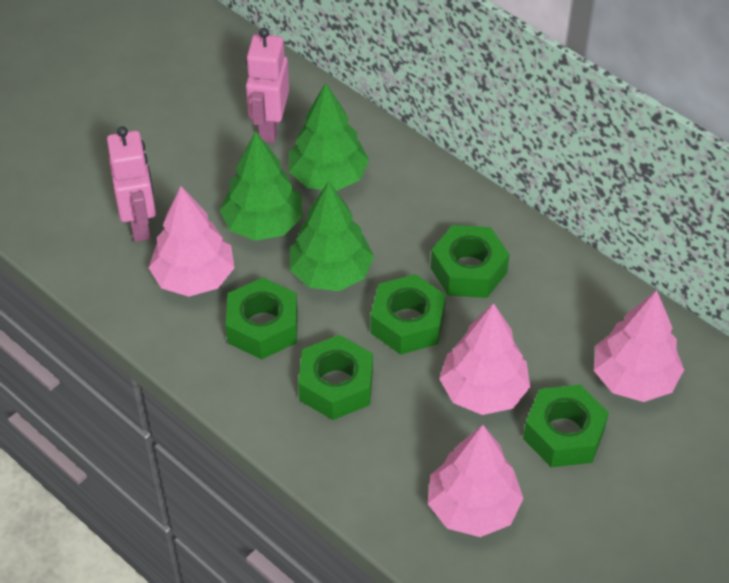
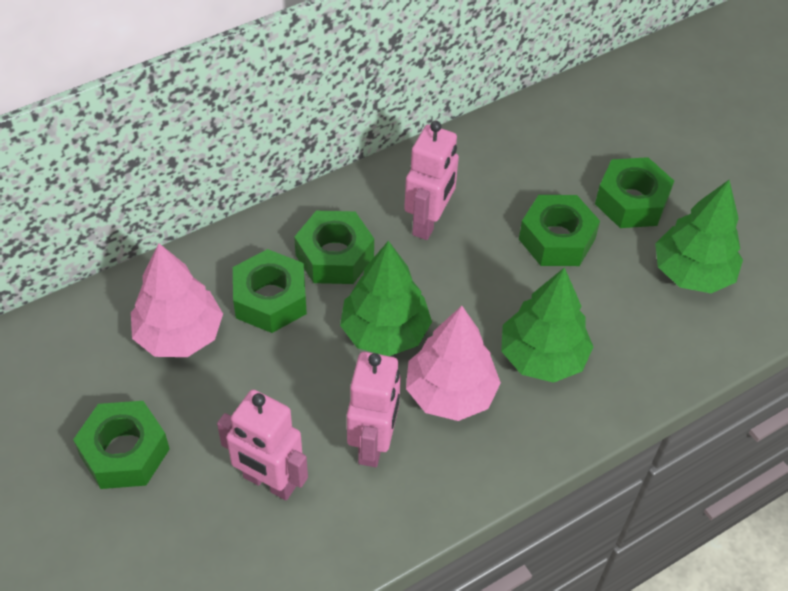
pink robot: [107,126,156,242] [246,28,289,143] = 2 -> [217,390,308,500] [347,352,401,467] [404,121,459,240] = 3
pink tree: [149,186,235,297] [428,425,524,537] [439,303,530,415] [594,290,684,402] = 4 -> [131,243,223,357] [406,306,501,421] = 2

